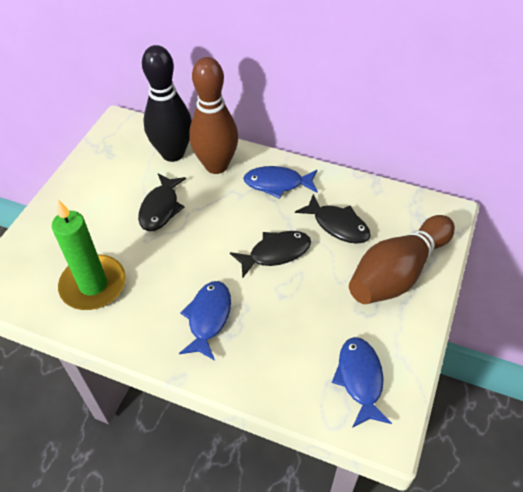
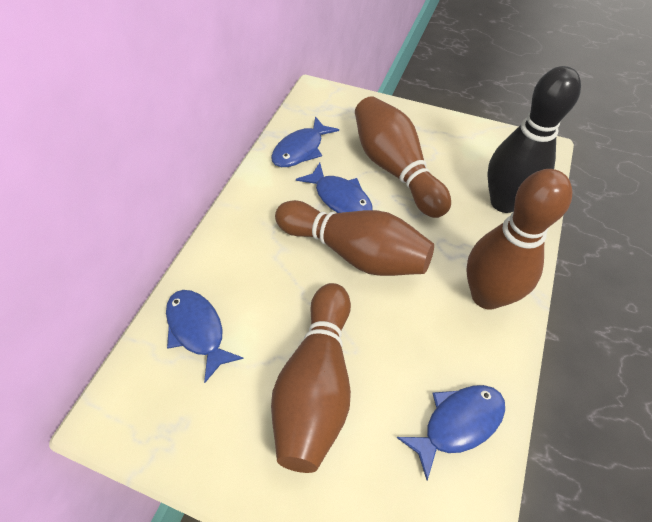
black fish: [138,173,186,231] [230,231,311,279] [295,194,371,244] = 3 -> none = 0
blue fish: [179,281,231,360] [243,166,318,199] [332,337,392,428] = 3 -> [166,290,244,383] [271,116,339,167] [296,163,373,213] [396,385,505,481] = 4
brown bowling pin: [189,57,238,174] [349,215,455,304] = 2 -> [271,283,351,473] [275,200,434,276] [355,96,451,218] [466,169,572,310] = 4
green candle: [52,200,126,310] = 1 -> none = 0

